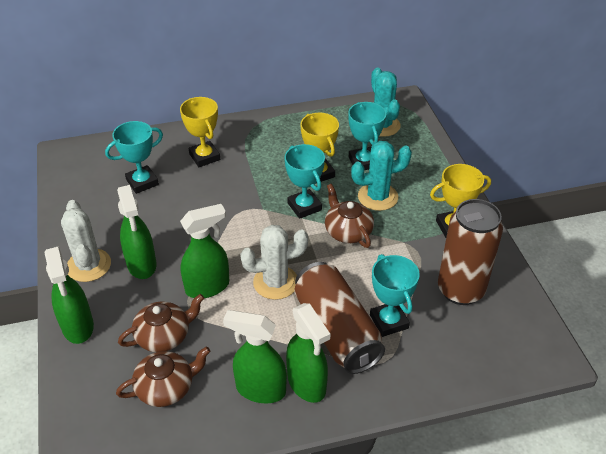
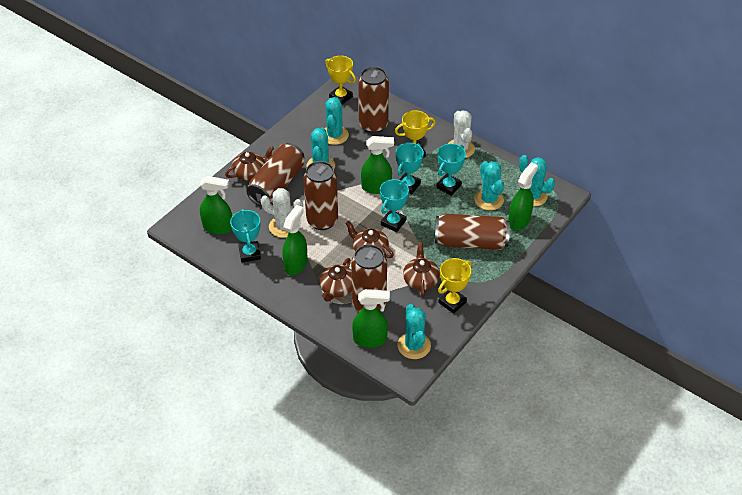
brown can: [294,262,385,374] [438,199,503,305] = 2 -> [246,143,304,206] [303,161,338,230] [351,244,387,312] [358,67,389,134] [435,214,510,250] = 5
brown teapot: [116,347,210,407] [118,294,204,352] [325,184,374,248] = 3 -> [225,146,274,180] [319,258,352,302] [345,221,394,258] [403,242,440,297] = 4
turquoise cactus: [351,141,412,211] [371,67,401,137] = 2 -> [307,128,335,169] [325,97,349,145] [397,304,431,359] [474,161,504,211] [519,155,555,206] = 5

